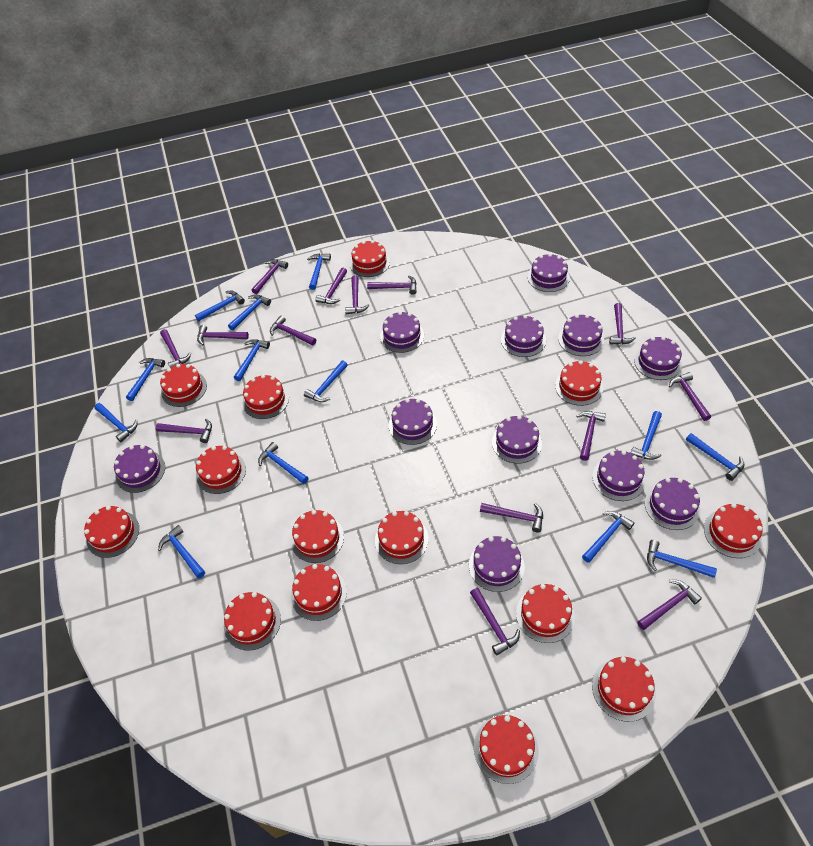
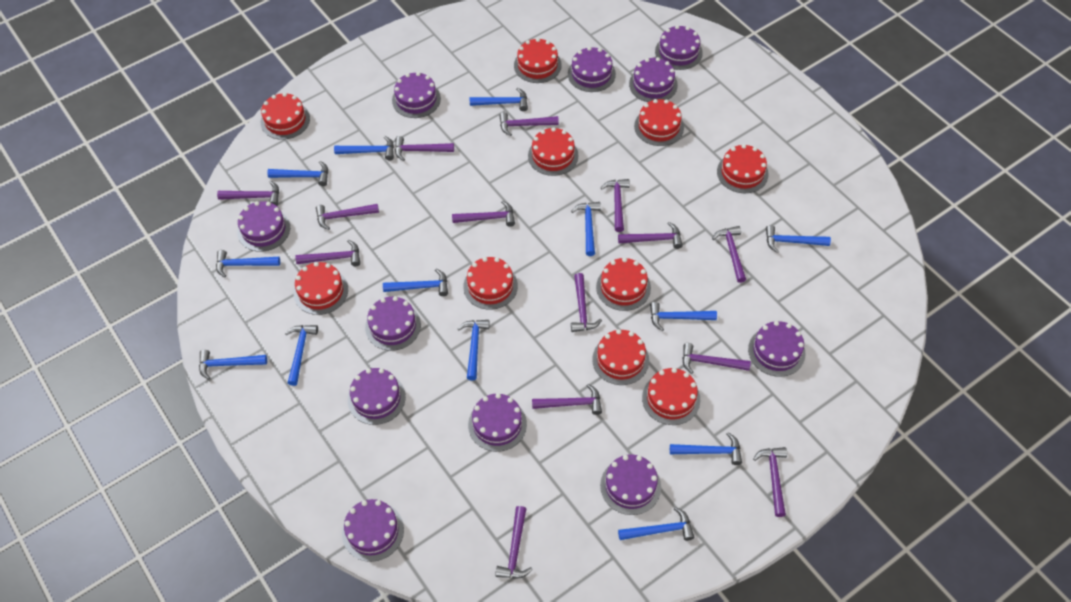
red cake: [84,506,139,558] [160,364,207,407] [196,446,246,494] [224,592,281,651] [243,375,289,419] [291,510,344,563] [291,564,347,621] [350,240,390,277] [375,511,429,564] [474,715,539,784] [516,584,575,643] [555,360,603,406] [592,657,656,722] [704,503,763,558] = 14 -> [261,93,310,140] [294,262,348,315] [463,257,518,310] [514,38,562,83] [528,127,578,176] [592,329,649,385] [596,258,651,311] [634,99,684,146] [642,368,700,425] [717,144,768,193] = 10

